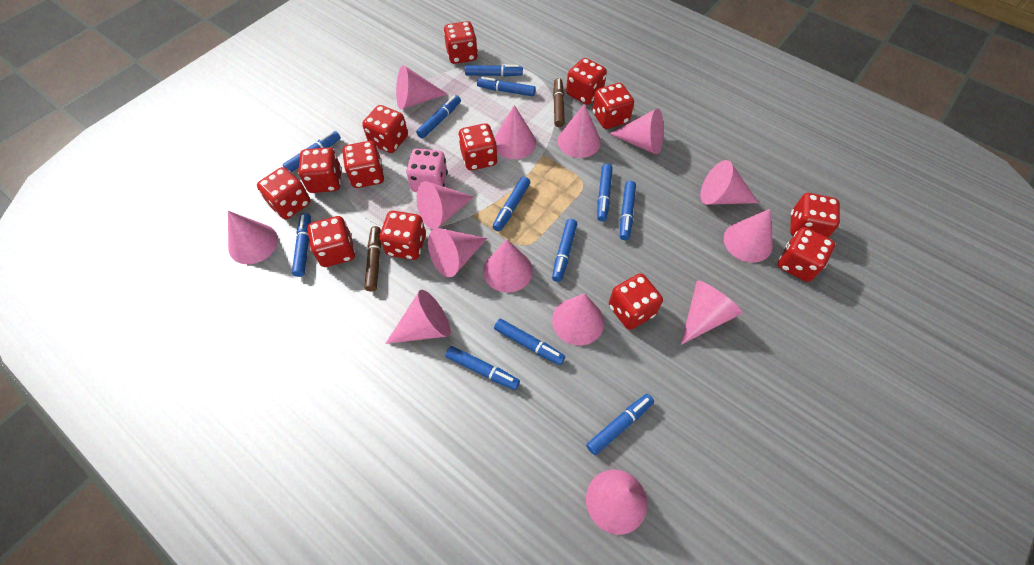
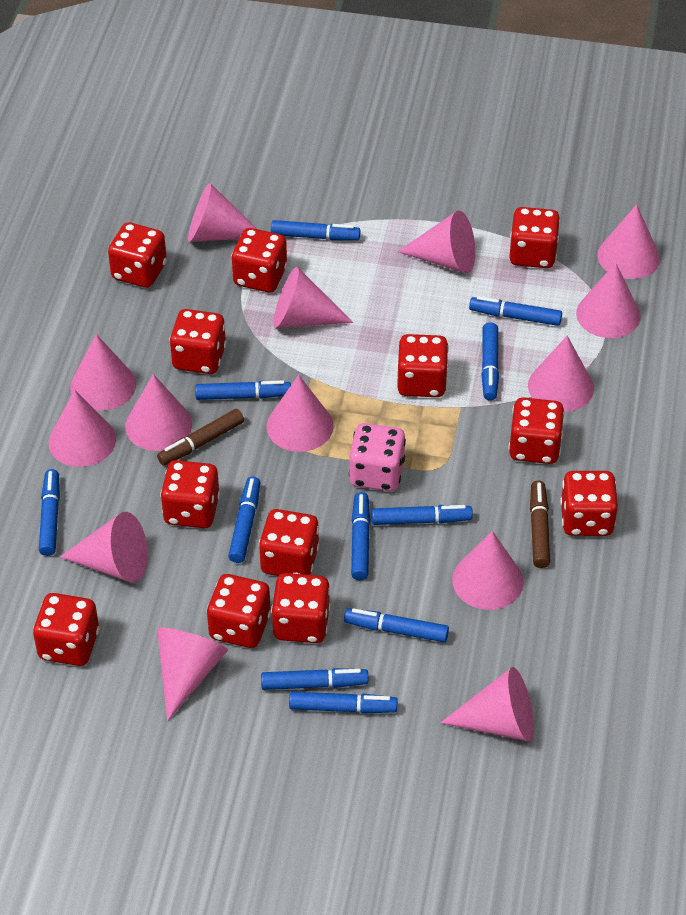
blue marker: [283,131,341,172] [292,213,311,277] [416,95,461,139] [446,346,520,390] [465,65,523,77] [477,77,536,96] [493,177,530,232] [494,319,565,365] [552,219,577,282] [586,394,654,455] [597,164,613,221] [620,181,636,240] = 12 -> [39,469,60,556] [195,380,291,400] [228,476,260,563] [261,668,368,690] [271,220,361,240] [289,692,398,714] [344,608,449,642] [351,492,370,580] [371,505,473,525] [469,296,562,326] [481,322,499,400] = 11
red dice: [257,167,310,219] [298,147,342,193] [307,216,355,267] [342,141,384,188] [362,105,408,153] [379,211,426,260] [443,21,478,64] [458,123,498,170] [566,58,607,105] [592,83,634,129] [609,273,663,330] [778,227,835,282] [790,193,840,238] = 13 -> [33,593,99,666] [108,222,167,288] [160,460,220,528] [169,309,226,374] [207,574,271,648] [232,228,287,292] [259,509,319,576] [271,573,330,643] [397,334,449,397] [509,207,560,268] [509,397,565,464] [560,471,618,536] = 12

